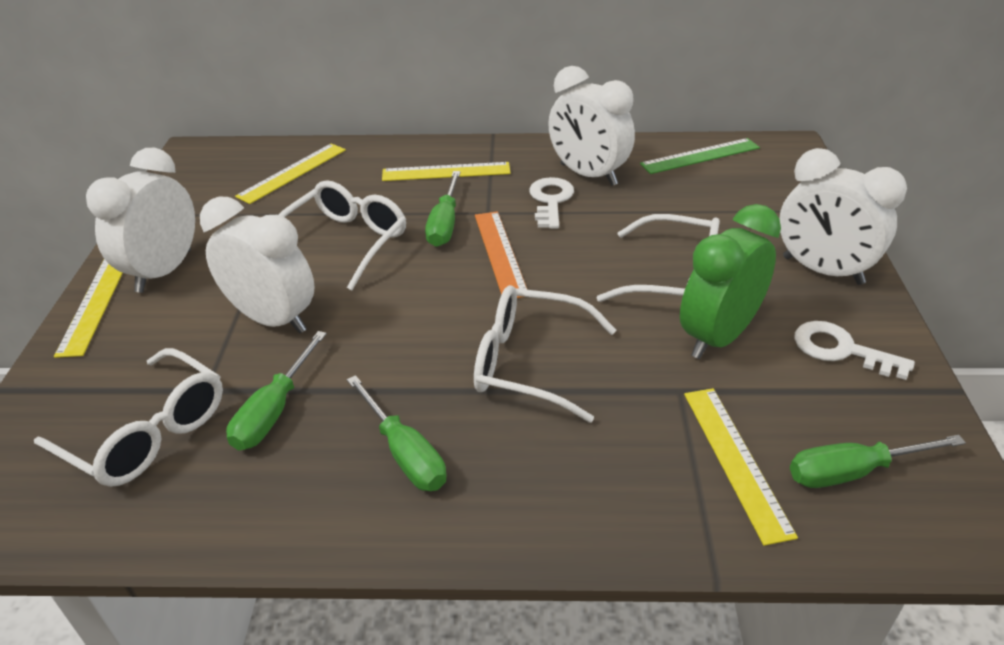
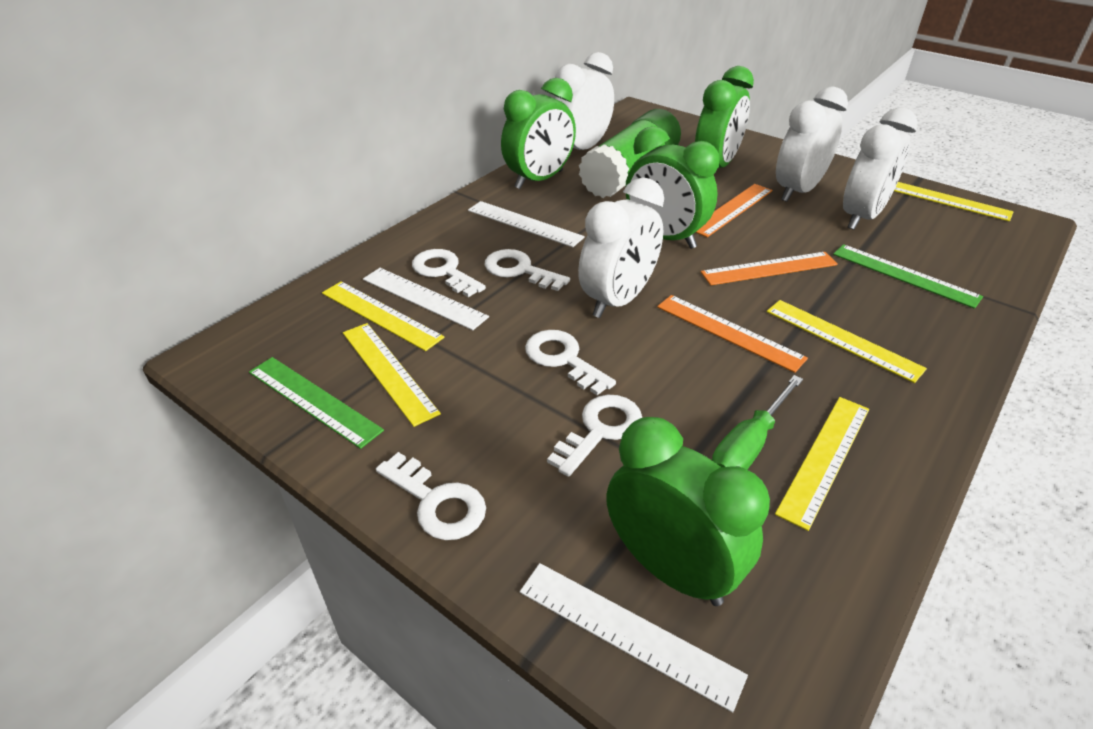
green clock: [680,204,781,359] = 1 -> [501,78,576,189] [606,417,770,606] [625,126,720,249] [695,66,754,168] = 4
green glue stick: none = 0 -> [579,109,681,198] = 1
green ruler: [640,138,760,174] = 1 -> [249,357,384,449] [833,244,983,309] = 2
green screwdriver: [226,331,327,450] [347,375,447,491] [425,171,461,247] [790,435,966,488] = 4 -> [712,375,803,470] = 1
orange ruler: [475,211,527,298] = 1 -> [657,295,808,373] [695,184,772,237] [701,252,838,285] = 3
white glasses: [34,348,223,487] [279,180,406,290] [474,285,616,423] [597,214,720,302] = 4 -> none = 0
white key: [529,177,574,229] [794,321,915,380] = 2 -> [376,452,486,540] [412,249,486,297] [484,249,570,291] [525,330,616,395] [547,395,642,477] = 5
white ruler: none = 0 -> [363,268,489,330] [468,201,585,247] [520,563,748,712] = 3
yellow ruler: [54,259,123,358] [235,143,346,204] [382,162,511,181] [684,388,798,546] = 4 -> [322,281,444,351] [343,323,441,427] [767,300,927,383] [775,397,869,531] [894,182,1014,222] = 5

